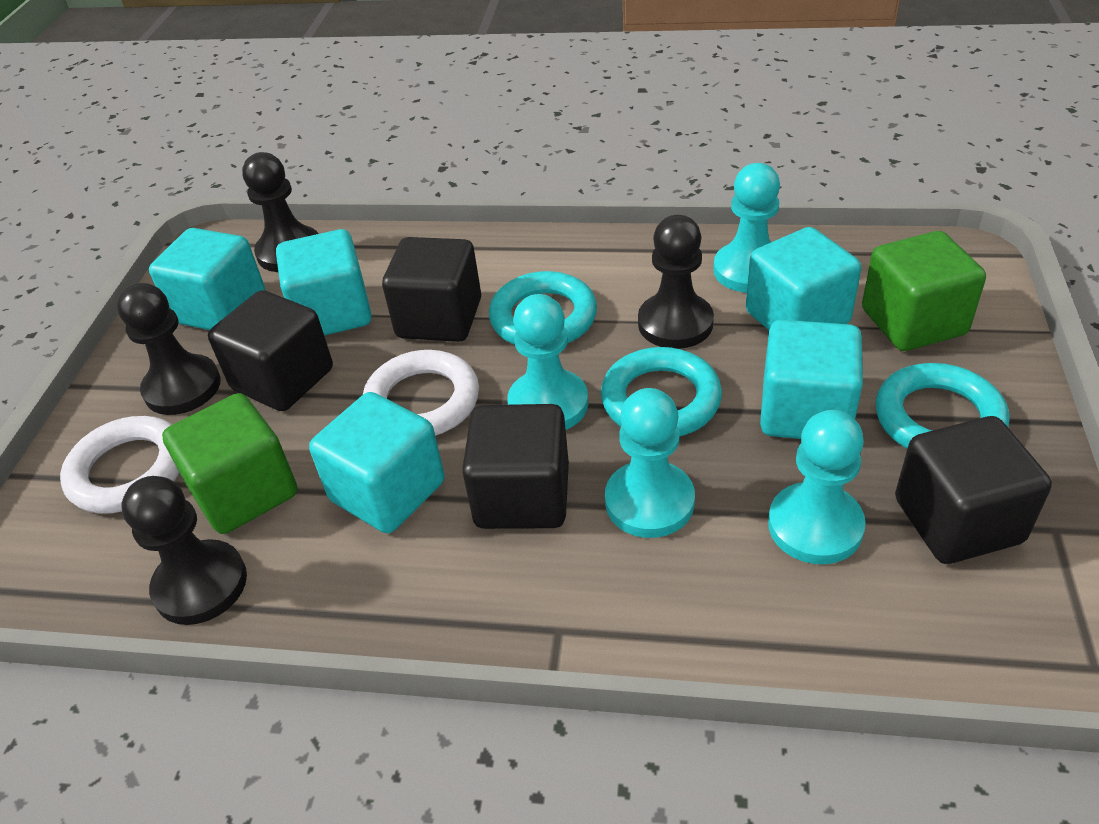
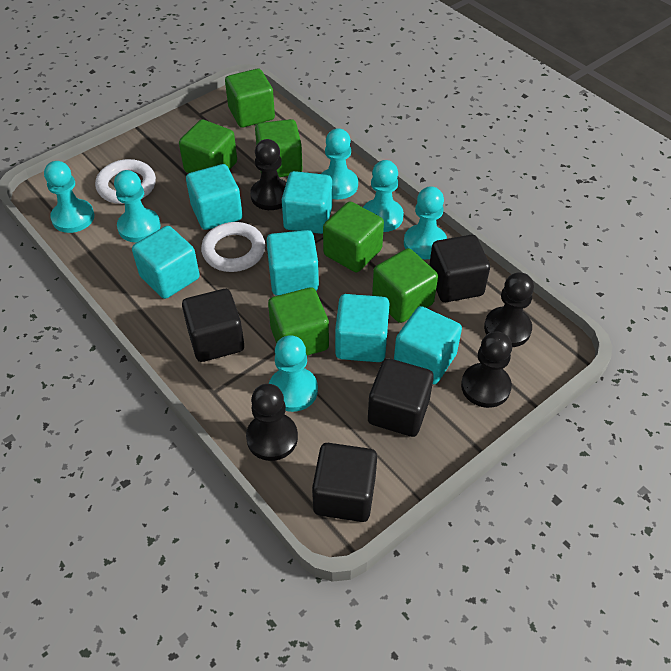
green cube: [162,393,297,534] [862,231,986,351] = 2 -> [179,119,237,173] [225,69,275,128] [255,119,303,177] [268,287,329,356] [323,201,384,272] [372,248,438,323] = 6
turquoise cube: [149,228,265,330] [276,229,372,335] [309,392,445,533] [746,227,861,330] [760,320,863,439] = 5 -> [132,226,200,299] [186,164,243,230] [266,230,319,296] [282,171,332,234] [335,294,390,362] [394,306,462,384] = 6
turquoise pawn: [507,294,588,430] [605,388,695,538] [713,163,780,293] [768,410,866,564] = 4 -> [44,161,94,233] [114,170,161,242] [269,335,318,412] [321,128,358,199] [363,160,404,232] [404,186,447,259] = 6
turquoise ring: [489,271,597,345] [601,347,722,436] [876,363,1010,449] = 3 -> none = 0

